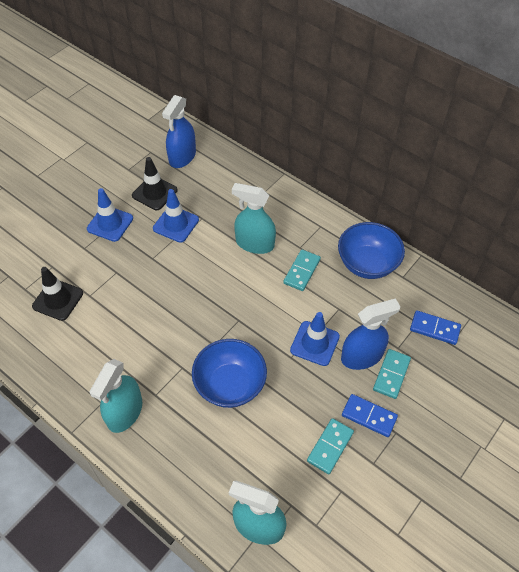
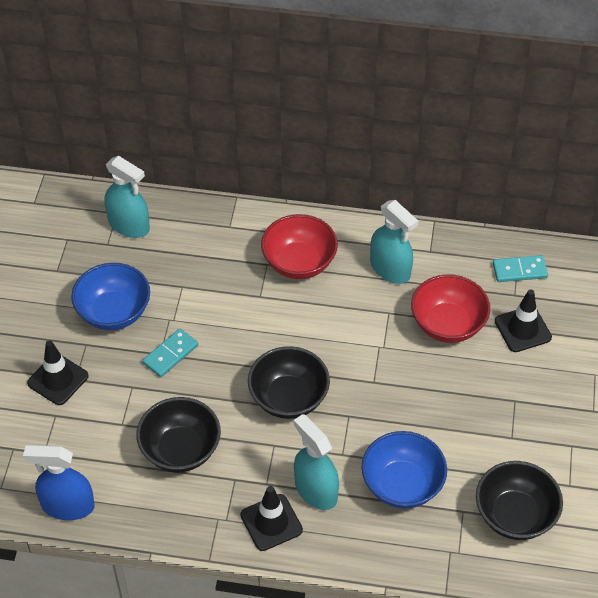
black bowl: none = 0 -> [136,397,221,472] [248,346,330,419] [476,461,563,540] = 3
black traffic cone: [32,267,83,321] [132,157,178,210] = 2 -> [27,340,89,405] [241,486,303,551] [495,289,552,352] = 3
blue domino: [342,394,398,437] [410,310,461,345] = 2 -> none = 0
blue spray bottle: [162,95,196,168] [341,298,400,370] = 2 -> [23,445,94,520] = 1
blue traffic cone: [87,188,133,242] [153,189,199,243] [290,312,340,366] = 3 -> none = 0
red bowl: none = 0 -> [261,214,338,279] [411,274,490,343] = 2
turquoise domino: [283,249,321,291] [307,418,354,474] [373,349,411,399] = 3 -> [142,328,198,377] [493,255,548,282] = 2

